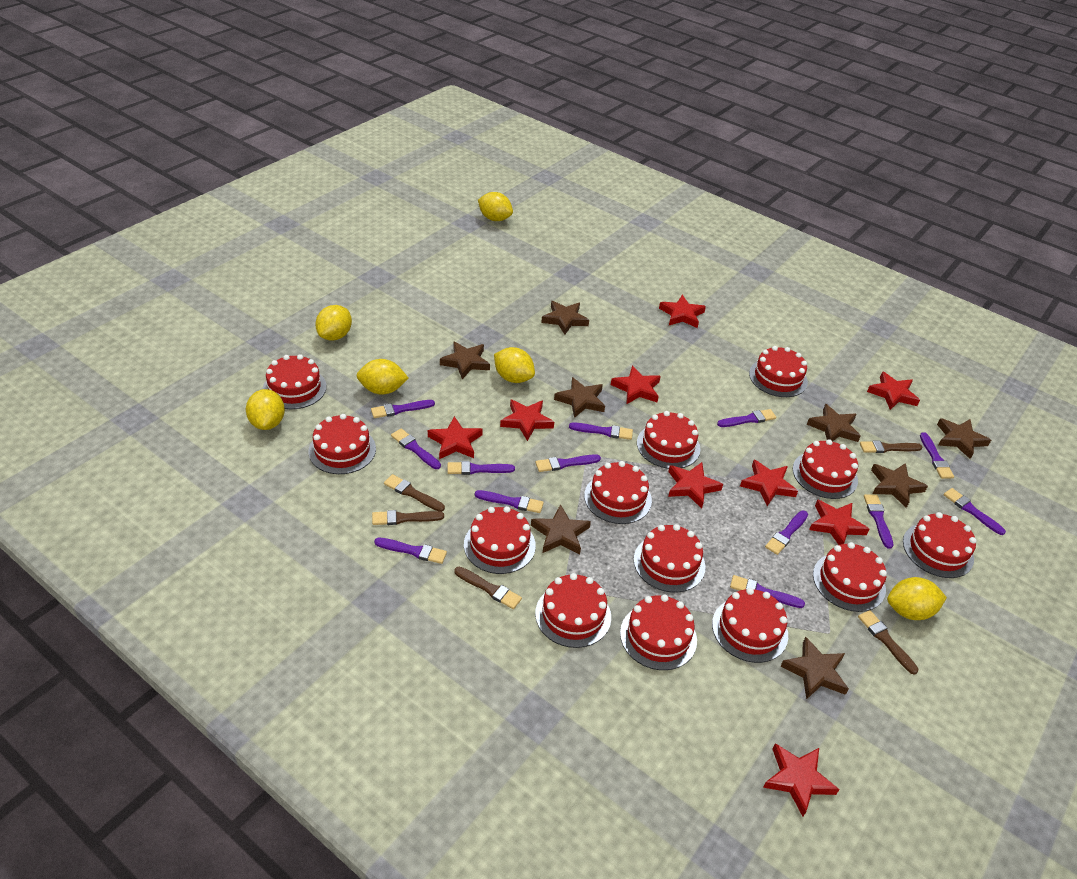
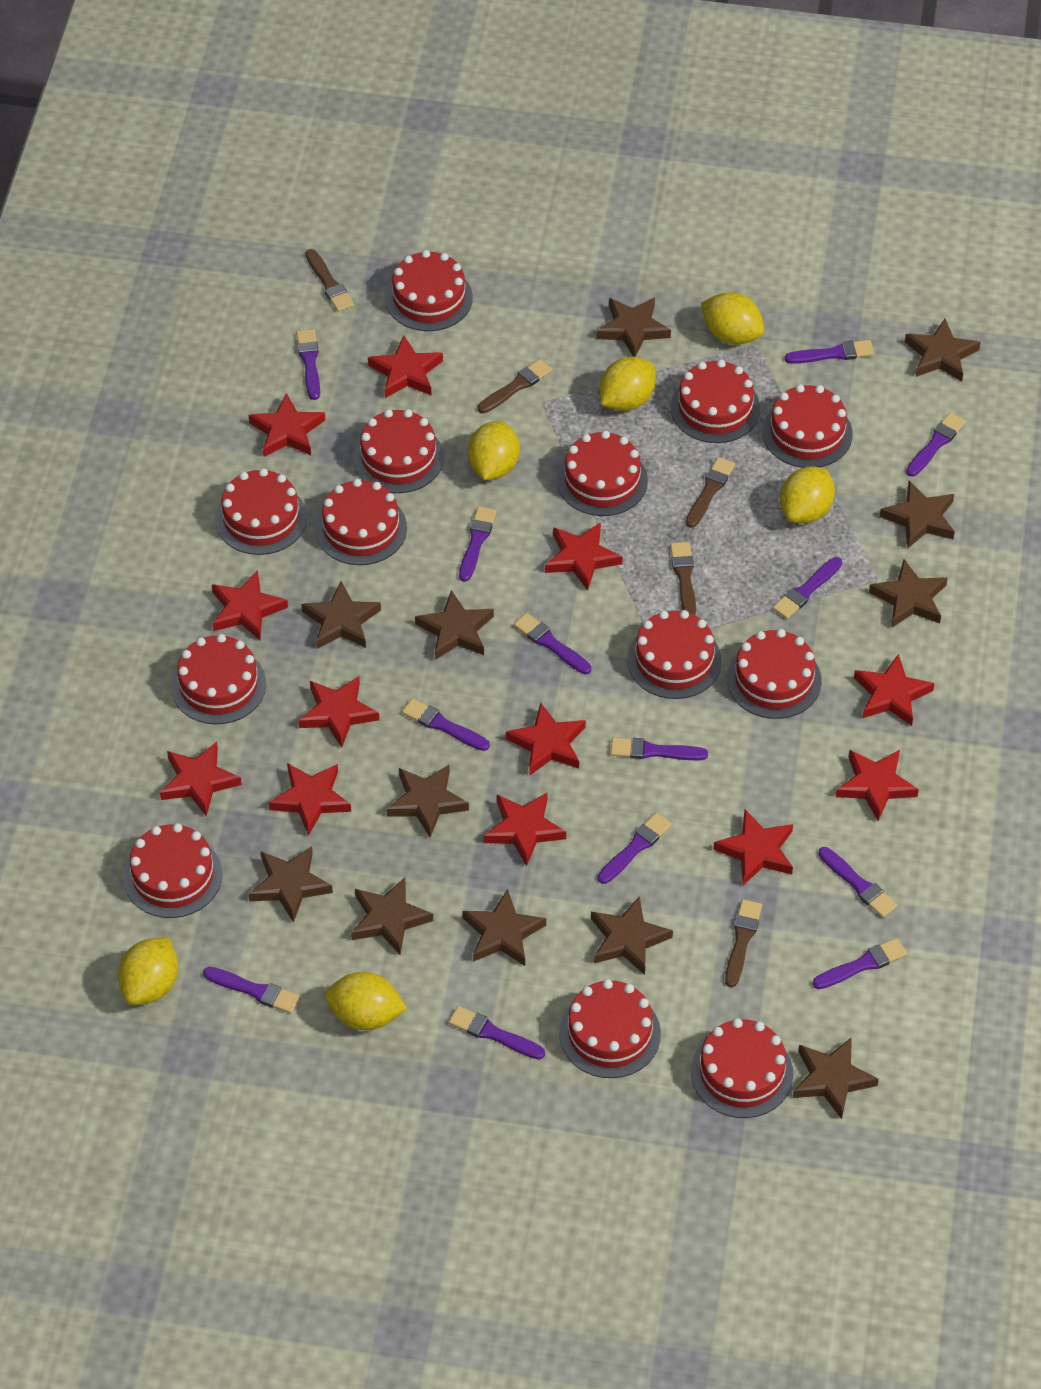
brown star: [440,341,490,379] [531,504,591,554] [541,301,589,335] [554,377,605,418] [781,637,849,700] [807,404,861,442] [871,463,928,508] [937,418,991,459] = 8 -> [248,846,333,923] [301,581,381,649] [351,878,433,955] [386,765,469,837] [415,590,494,660] [462,889,546,966] [591,896,673,975] [596,297,671,357] [793,1037,879,1119] [869,560,948,627] [879,481,955,548] [905,319,981,382] = 12
red star: [428,416,483,459] [500,400,554,441] [611,366,661,404] [659,295,706,328] [668,462,723,509] [740,460,798,506] [763,743,840,817] [809,499,870,545] [867,371,920,410] = 9 -> [160,742,242,817] [212,570,288,640] [249,393,325,457] [268,763,351,836] [298,676,379,748] [368,335,443,398] [483,792,566,866] [506,702,586,776] [545,522,623,591] [713,810,793,885] [836,750,919,821] [854,654,935,726] = 12

